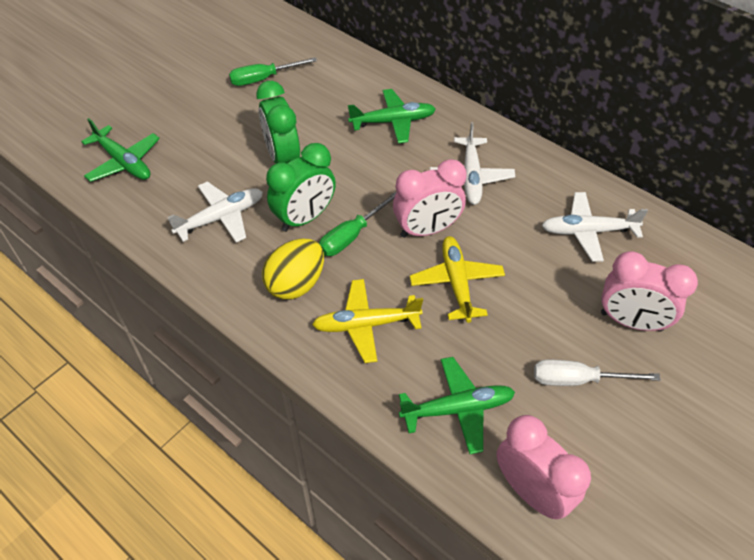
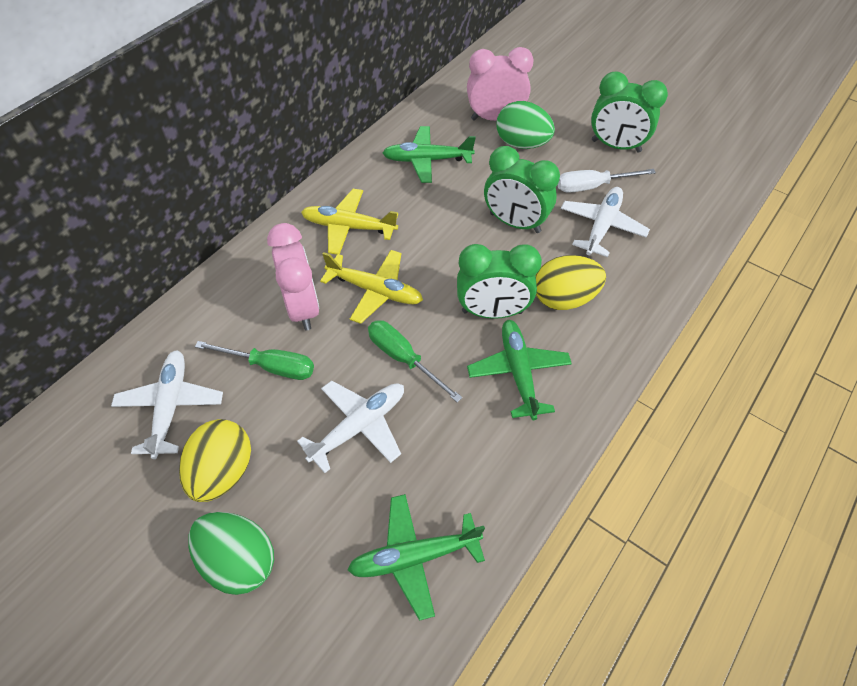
green clock: [256,81,300,164] [266,143,336,232] = 2 -> [457,244,542,319] [484,146,560,233] [591,72,668,153] = 3
green egg: none = 0 -> [188,512,274,595] [497,101,555,149] = 2
pink clock: [393,159,467,238] [496,415,591,519] [601,251,698,332] = 3 -> [267,223,320,330] [467,47,533,121] = 2
yellow egg: [262,239,324,300] = 1 -> [179,419,251,502] [536,255,606,310] = 2

